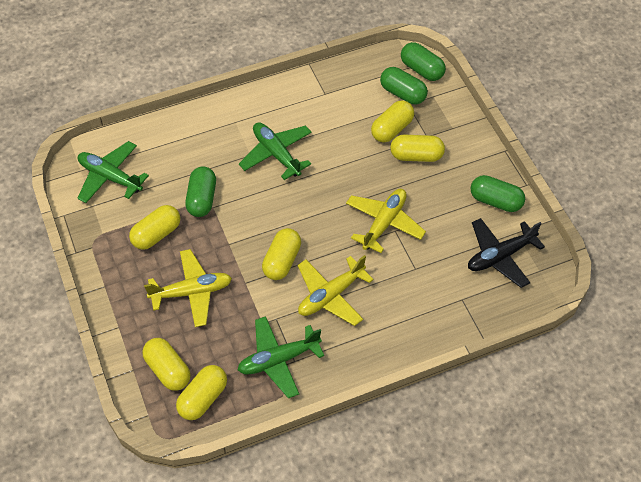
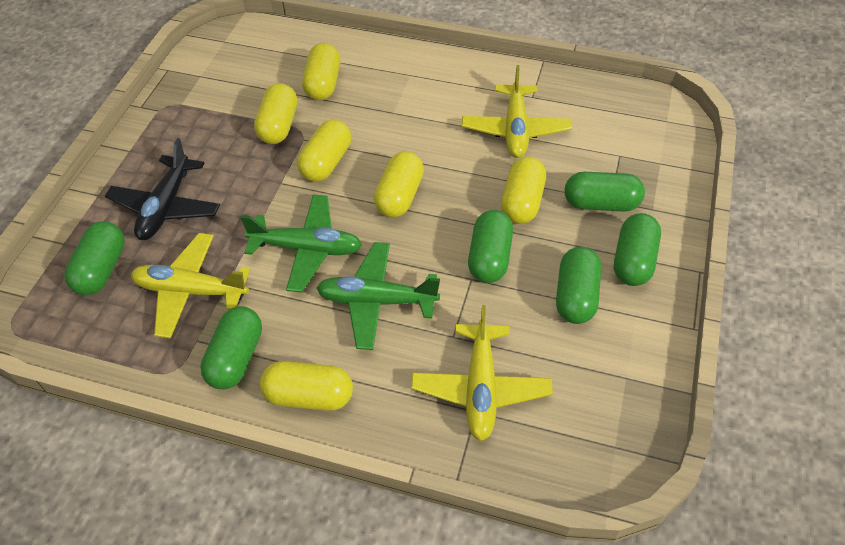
green capsule: [185,166,216,217] [380,67,428,104] [401,42,446,81] [471,175,525,212] = 4 -> [64,221,125,295] [200,306,262,389] [468,210,513,283] [556,247,601,324] [565,172,645,211] [614,213,661,286] = 6
green plane: [78,141,149,203] [238,316,324,399] [239,122,312,180] = 3 -> [240,194,362,293] [317,242,440,350] = 2

